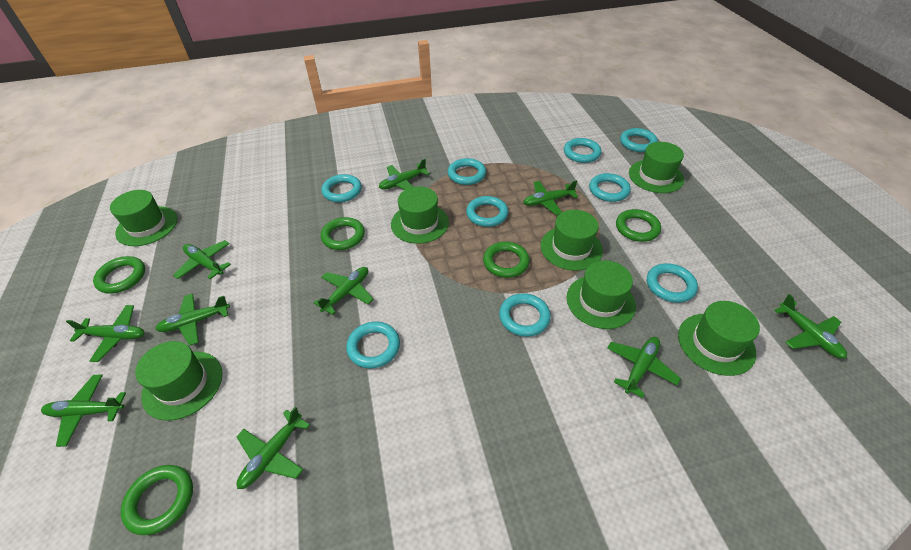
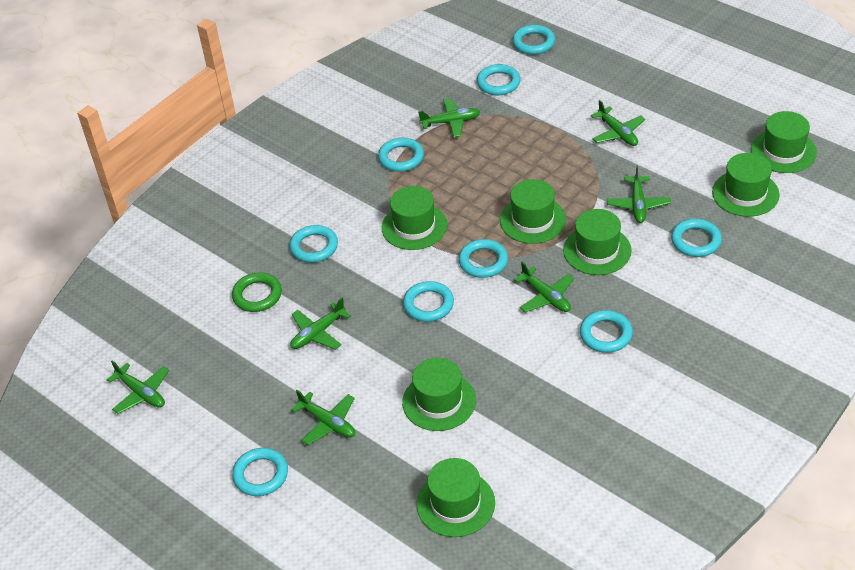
green plane: [41,375,126,447] [66,305,145,362] [155,294,230,346] [173,240,231,279] [236,406,310,489] [314,267,374,315] [379,159,430,190] [523,180,578,215] [607,337,681,398] [774,294,847,359] = 10 -> [107,360,169,414] [290,298,351,350] [291,390,355,445] [418,98,480,137] [514,262,574,313] [591,100,645,146] [607,165,671,223] = 7
green ring: [93,256,145,294] [121,465,193,535] [321,217,365,250] [483,242,530,278] [616,209,661,242] = 5 -> [232,272,282,312] = 1

